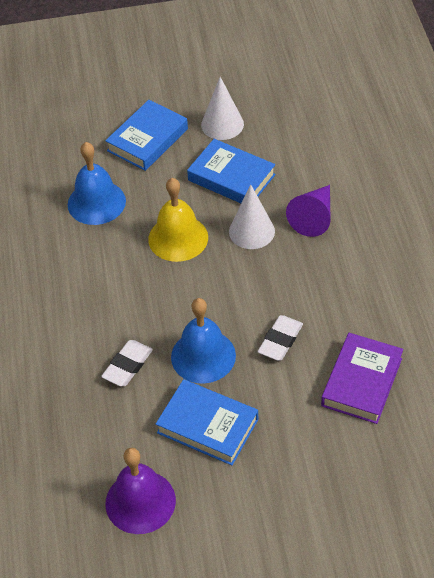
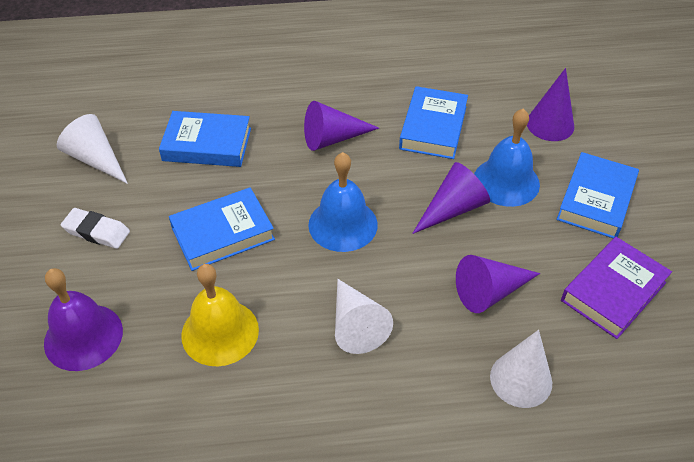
blue book: [105,100,188,171] [156,379,258,465] [187,139,275,203] = 3 -> [159,111,251,167] [169,187,275,271] [399,86,468,159] [557,152,639,238] = 4
purple cone: [286,185,331,237] = 1 -> [304,101,379,151] [412,162,490,234] [456,255,540,313] [527,68,574,141] = 4
white cone: [201,77,244,140] [229,184,275,249] = 2 -> [57,114,128,184] [335,279,393,354] [490,330,552,408] = 3
white eraser: [101,340,153,386] [257,315,303,361] = 2 -> [61,208,130,249] = 1

